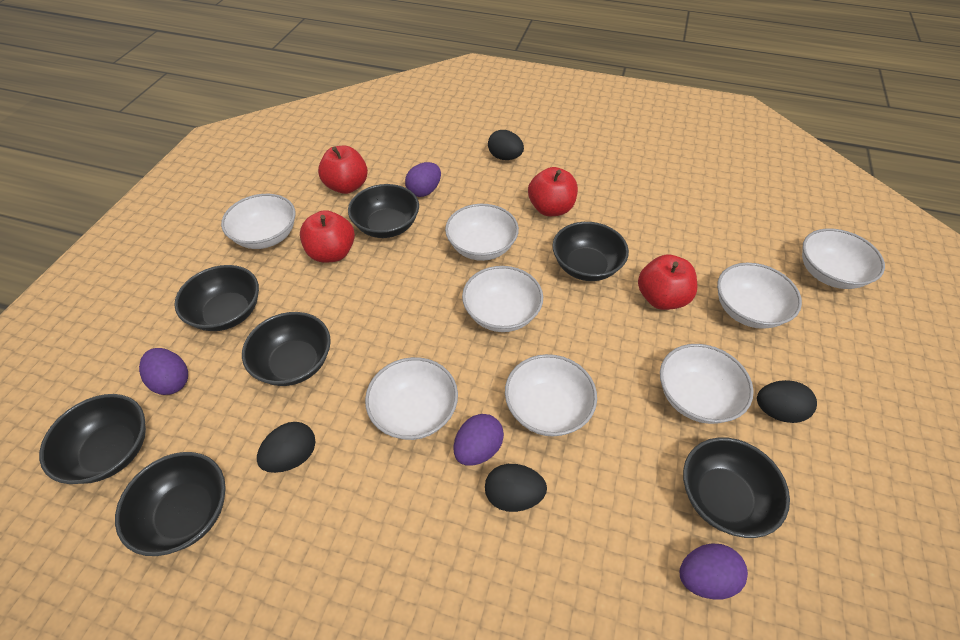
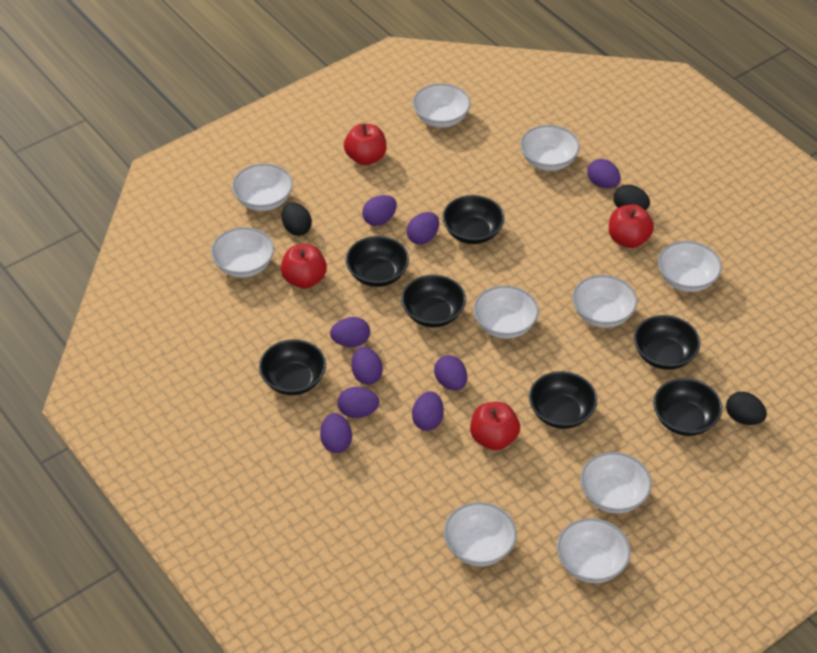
black egg: [257,422,315,473] [485,464,547,512] [488,130,524,160] [757,380,817,423] = 4 -> [282,202,312,236] [614,185,650,210] [726,392,767,425] = 3
purple egg: [139,348,188,395] [405,162,441,197] [454,414,504,466] [680,544,748,600] = 4 -> [320,413,352,453] [330,317,370,347] [338,387,379,418] [351,347,383,385] [362,195,397,226] [407,212,439,245] [412,391,444,431] [434,355,467,391] [587,159,621,189] = 9
white bowl: [221,194,296,249] [365,357,458,440] [445,204,519,261] [462,266,543,332] [505,354,597,437] [660,344,754,424] [717,263,802,329] [802,229,885,289] = 8 -> [211,227,274,278] [232,164,293,211] [413,83,471,128] [444,502,517,566] [473,285,539,339] [520,125,580,171] [557,518,631,583] [572,275,637,328] [580,452,652,513] [658,241,722,292] = 10

